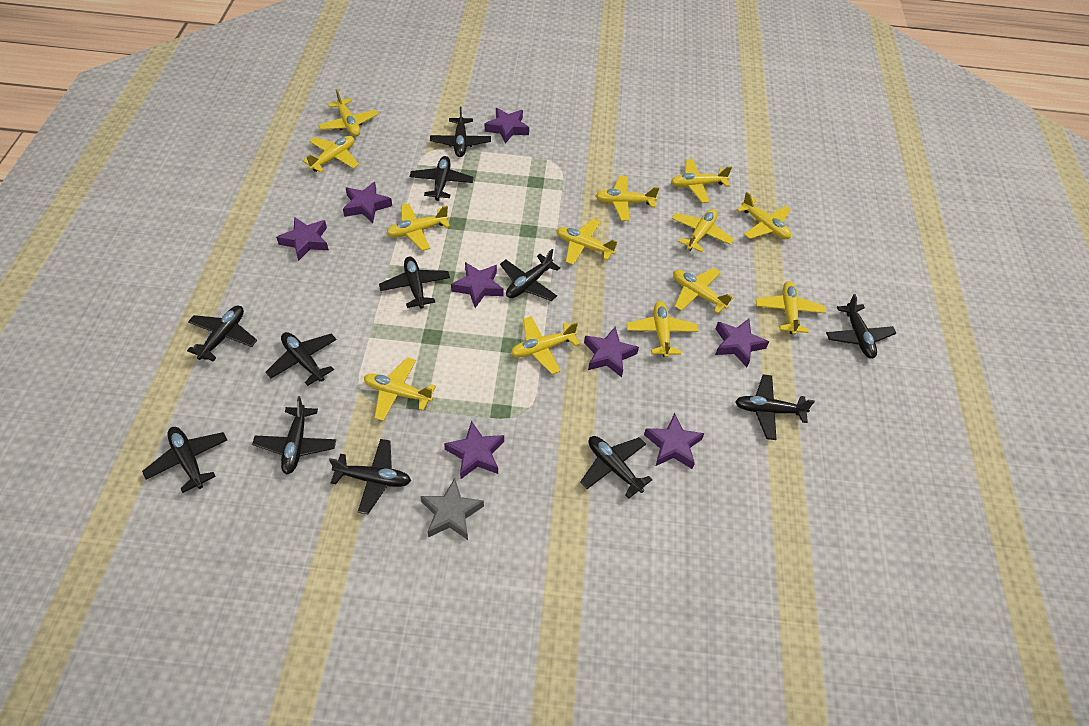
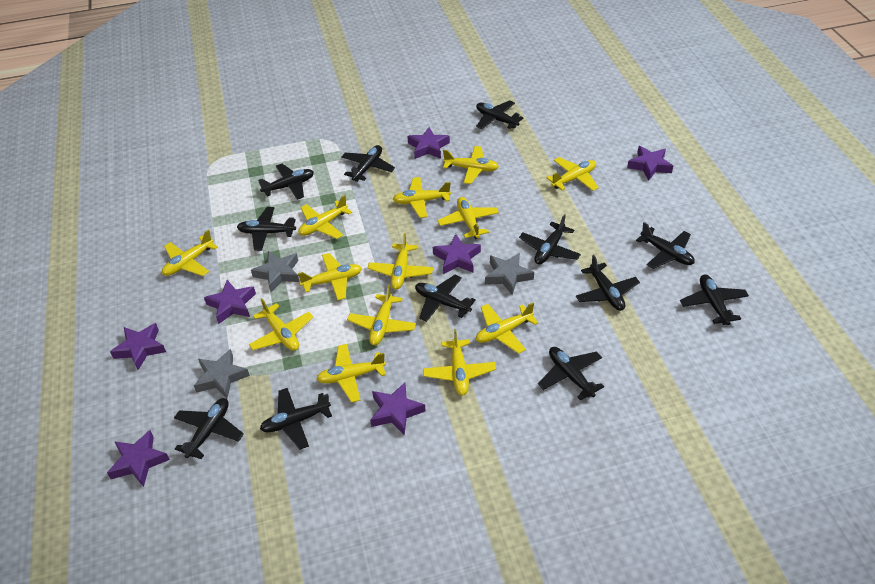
grey star: [421,478,484,540] = 1 -> [194,349,250,398] [251,251,299,292] [485,253,534,295] = 3
purple star: [276,217,329,261] [343,182,392,223] [444,421,504,479] [451,262,504,308] [485,108,529,144] [584,326,639,377] [644,413,705,469] [715,319,769,367] = 8 -> [107,430,170,487] [110,323,166,370] [204,280,256,324] [370,382,426,436] [407,127,450,159] [433,234,481,274] [627,146,673,181] = 7

